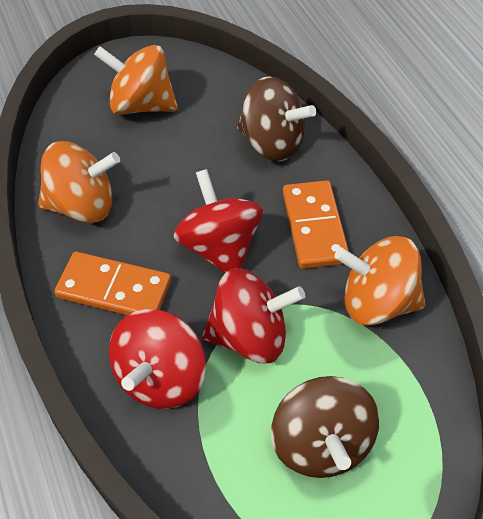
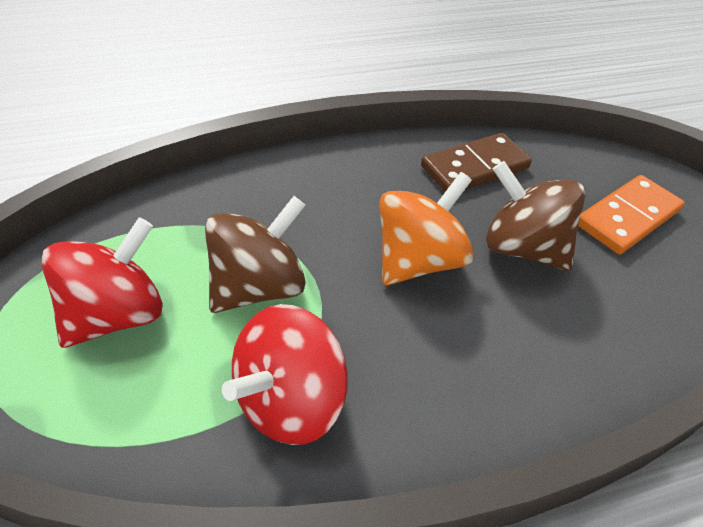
brown domino: none = 0 -> [421,133,532,192] = 1
orange domino: [54,252,171,315] [283,180,349,269] = 2 -> [578,175,684,255] = 1
orange spinning top: [38,141,120,223] [94,45,178,115] [334,236,425,325] = 3 -> [379,172,474,285] = 1
red spinning top: [109,309,206,409] [173,169,263,273] [202,268,305,363] = 3 -> [41,217,163,348] [222,304,348,445] = 2

